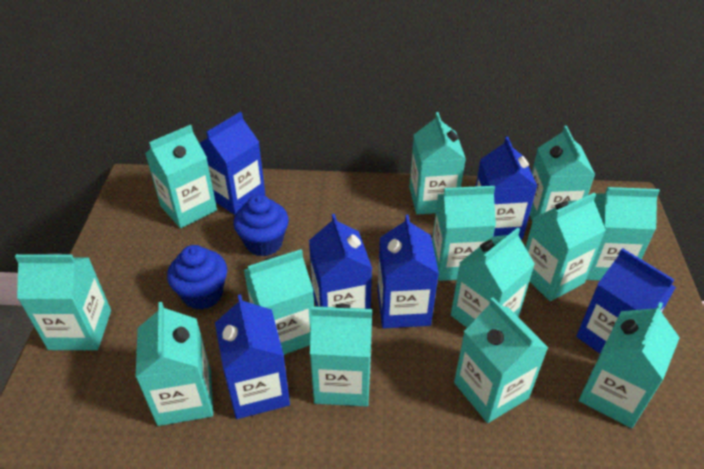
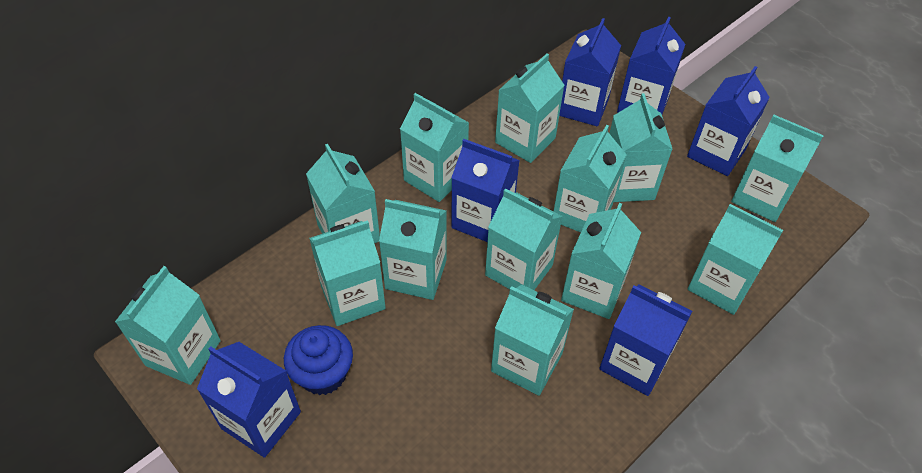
blue cupcake: [167,245,227,310] [234,195,289,256] = 2 -> [284,325,353,395] = 1

